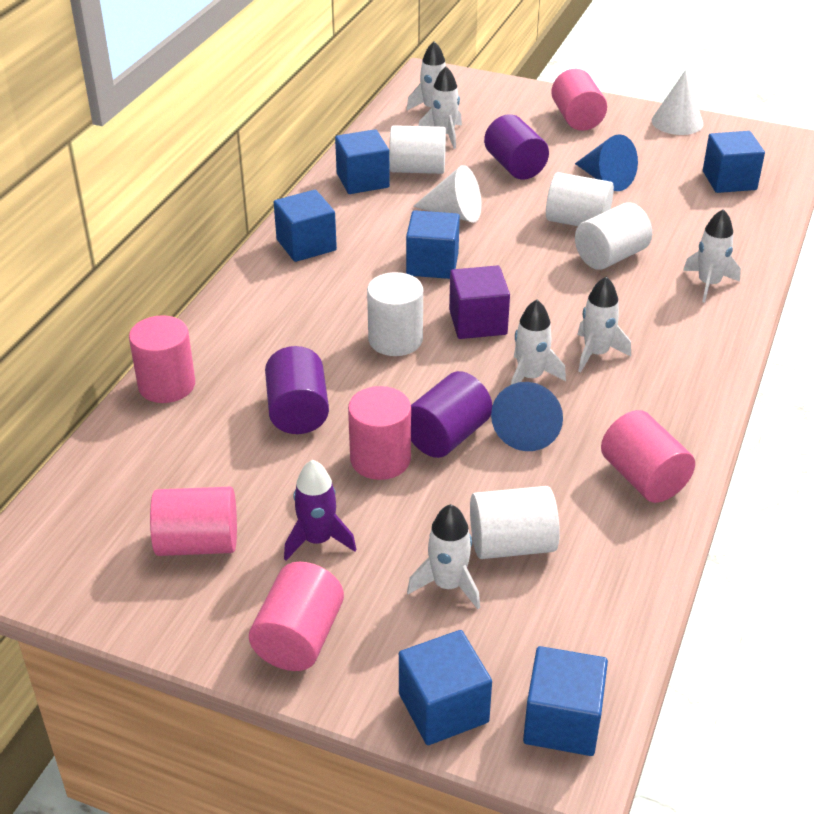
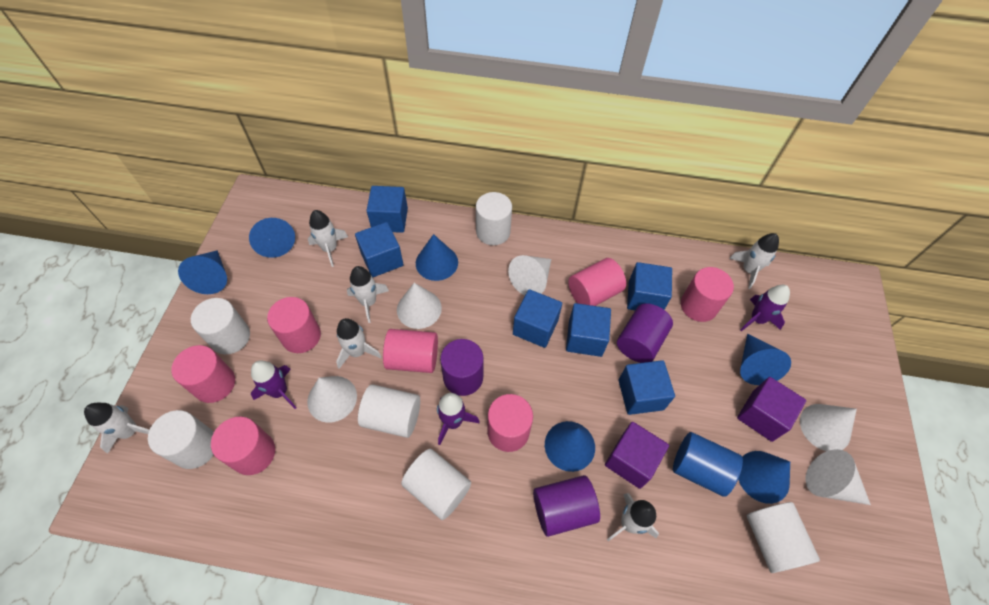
blue cone: [491,382,563,451] [575,134,638,191] = 2 -> [178,250,227,294] [249,218,295,258] [416,234,458,281] [545,421,595,472] [738,451,790,504] [740,334,791,385] = 6
blue cylinder: none = 0 -> [673,432,743,497] = 1
pink cylinder: [129,315,195,403] [150,487,237,556] [249,562,344,671] [348,386,411,480] [551,69,607,131] [601,410,695,503] = 6 -> [171,345,235,403] [211,416,275,475] [267,297,321,353] [383,329,438,373] [487,394,533,452] [568,258,626,306] [681,267,734,322] = 7
purple cube: [449,266,510,339] = 1 -> [605,422,669,489] [737,377,806,442] = 2
purple rocket: [284,460,356,560] = 1 -> [251,360,297,409] [437,393,479,445] [740,285,790,331] = 3
white cone: [413,165,481,223] [652,70,703,135] = 2 -> [307,376,357,423] [397,283,442,329] [508,255,551,295] [800,404,857,451] [805,449,871,505] = 5
white cylinder: [367,272,423,356] [389,125,446,174] [470,486,560,559] [546,172,614,226] [575,203,652,270] = 5 -> [148,410,214,469] [191,298,250,354] [358,384,420,438] [401,449,471,520] [476,192,512,245] [747,502,820,573] = 6

